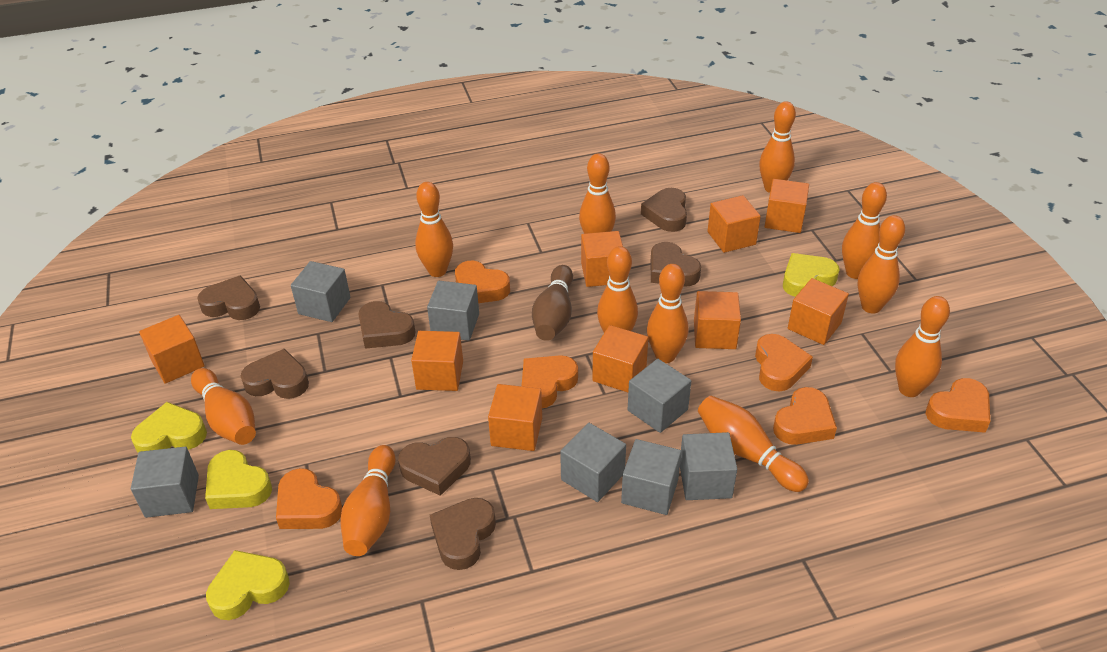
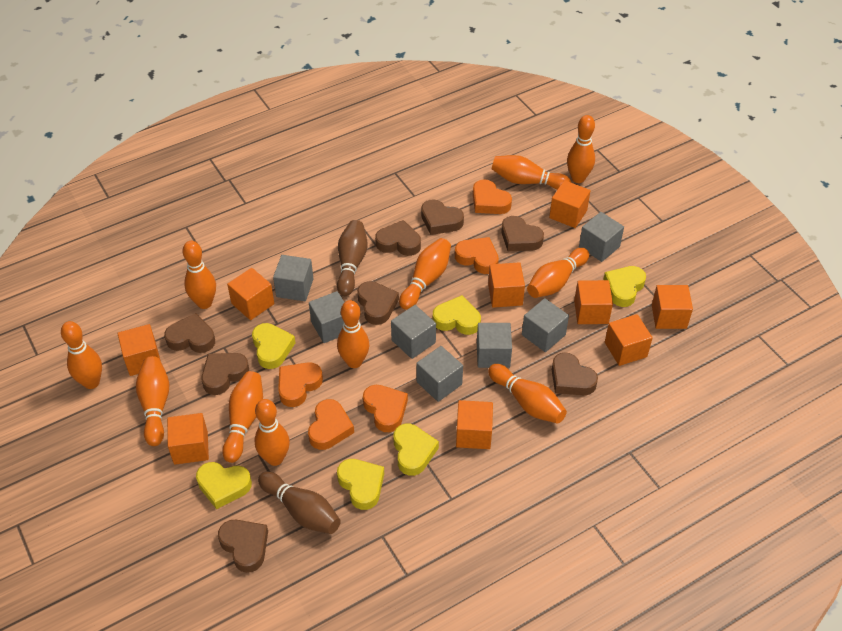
brown bowling pin: [532,265,573,341] = 1 -> [258,472,341,534] [337,220,368,296] = 2
brown heart: [197,275,260,320] [241,349,309,399] [358,301,415,349] [398,437,471,496] [430,498,496,570] [641,188,687,232] [650,242,701,287] = 7 -> [164,313,215,353] [201,353,249,395] [218,520,268,573] [357,281,399,325] [375,220,421,256] [421,199,464,235] [501,216,544,251] [552,352,598,395] = 8
orange heart: [276,468,342,529] [455,260,510,303] [522,355,578,408] [755,334,813,391] [773,387,837,445] [925,378,990,433] = 6 -> [278,362,323,407] [308,399,354,450] [363,385,408,432] [455,237,499,274] [473,179,512,214] = 5
yellow heart: [131,402,207,453] [205,450,272,509] [206,550,290,620] [783,253,839,297] = 4 -> [196,462,252,509] [252,323,296,369] [337,459,384,510] [393,423,439,476] [433,295,481,335] [603,266,646,307] = 6

